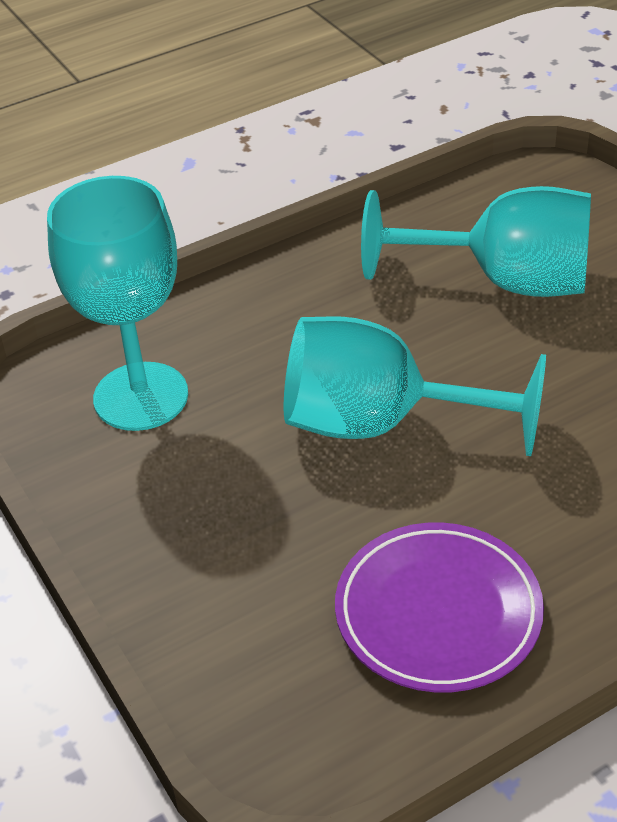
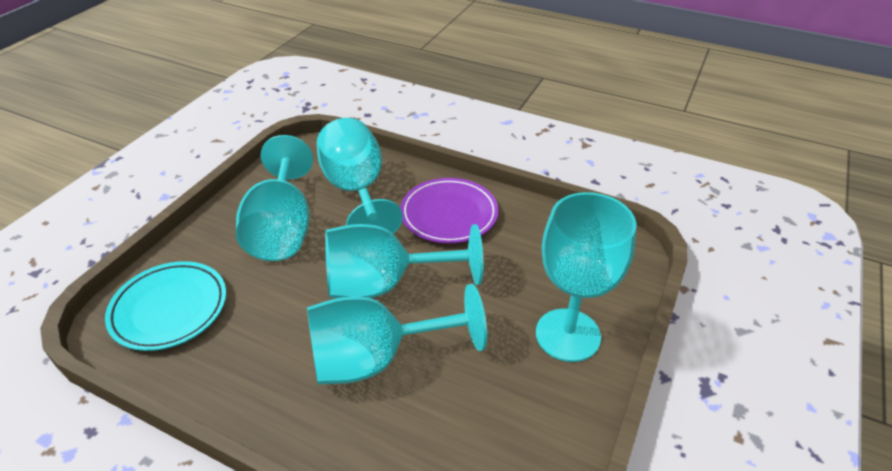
turquoise goblet: [47,176,188,431] [284,317,546,456] [361,186,591,297] = 3 -> [236,135,313,261] [307,284,487,384] [317,118,403,234] [325,224,483,298] [536,192,636,362] = 5
turquoise plate: none = 0 -> [105,261,227,351] = 1

